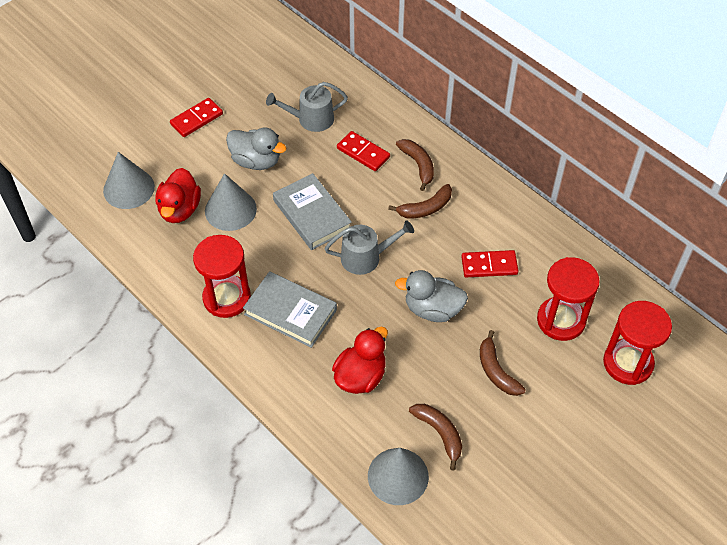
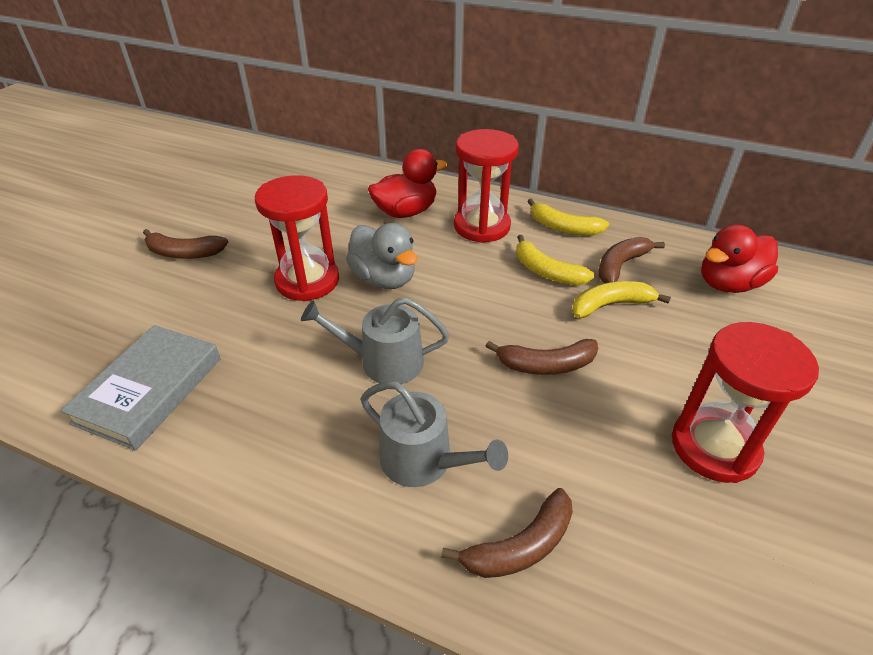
grey book: [243,271,337,348] [273,173,352,250] = 2 -> [60,325,221,450] = 1
grey cone: [103,152,155,209] [205,173,257,231] [368,448,429,505] = 3 -> none = 0
grey duck: [226,128,286,170] [395,270,468,322] = 2 -> [346,223,417,289] = 1
red domino: [170,98,223,137] [337,131,390,171] [461,250,518,277] = 3 -> none = 0
yellow banana: none = 0 -> [516,235,595,285] [527,198,609,235] [572,281,671,318] = 3

